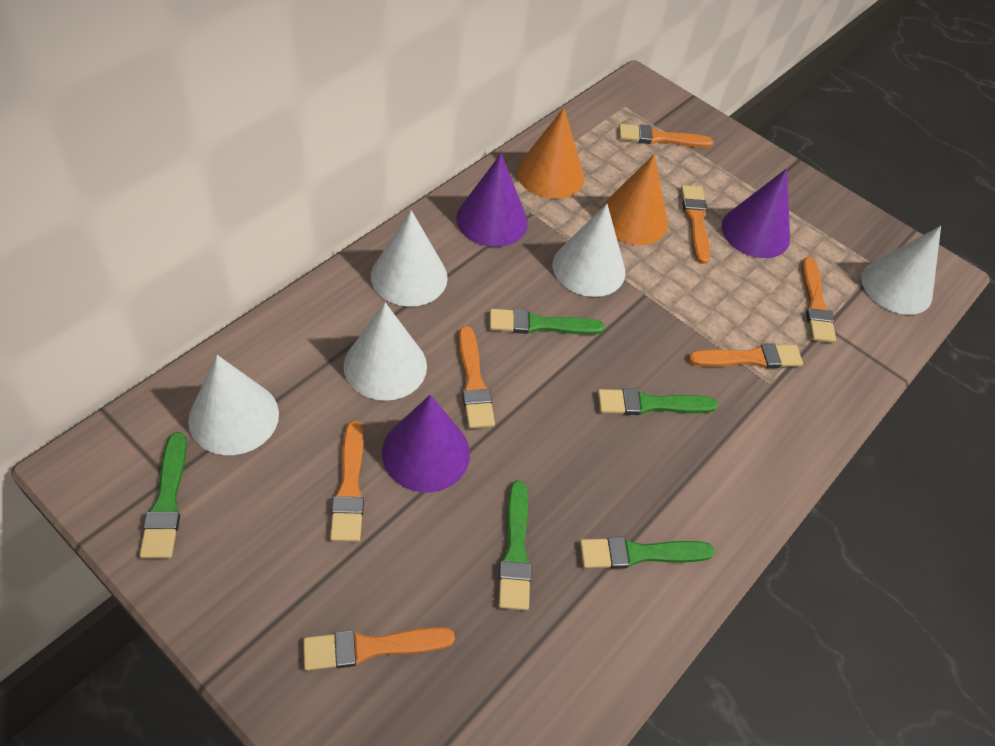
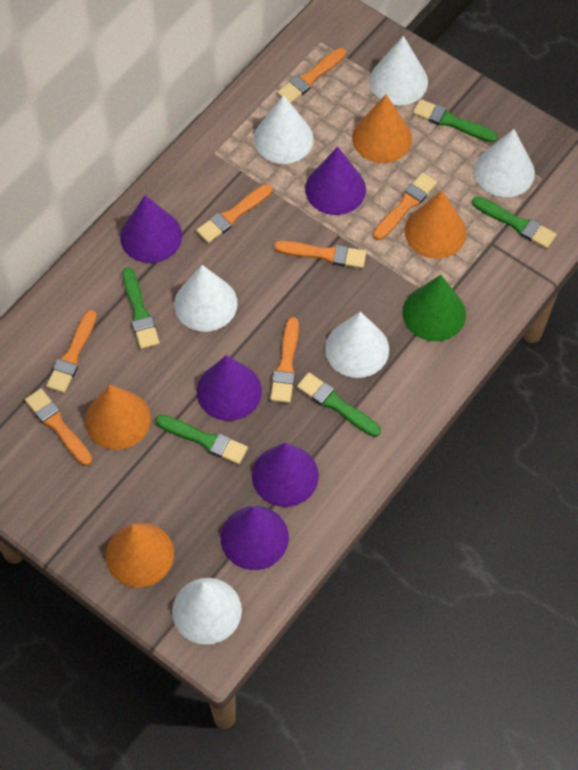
green cone: none = 0 -> [402,275,466,341] = 1
orange cone: [517,108,584,199] [600,154,668,245] = 2 -> [85,385,151,450] [106,523,174,587] [352,94,412,163] [405,191,466,258] = 4
purple cone: [382,395,470,493] [456,153,528,247] [721,168,790,258] = 3 -> [120,195,182,263] [197,355,262,421] [221,506,289,570] [252,443,319,507] [305,147,366,215] = 5
white cone: [188,355,279,455] [344,303,427,401] [371,210,448,306] [553,204,625,297] [861,226,941,315] = 5 -> [172,578,242,645] [174,265,238,332] [254,95,314,164] [325,312,389,378] [369,36,428,105] [474,129,535,197] = 6

